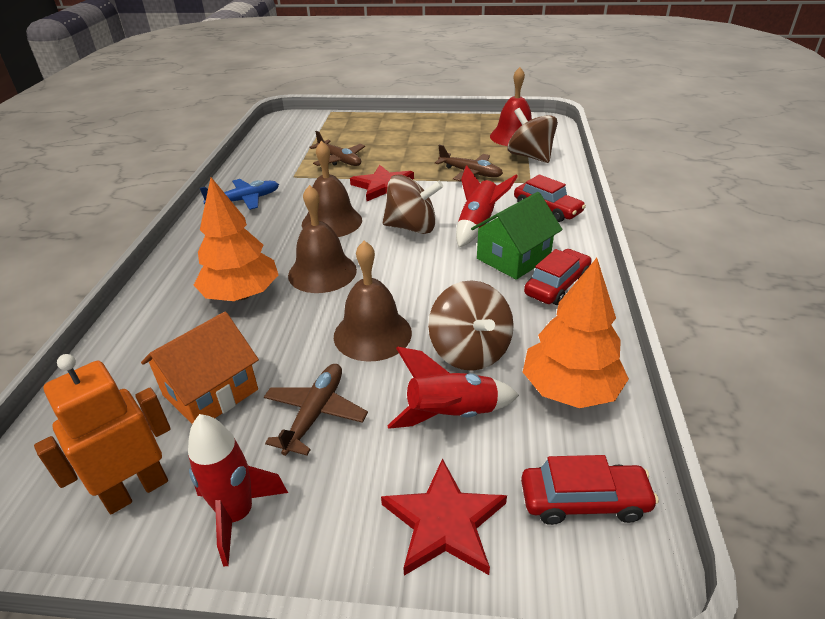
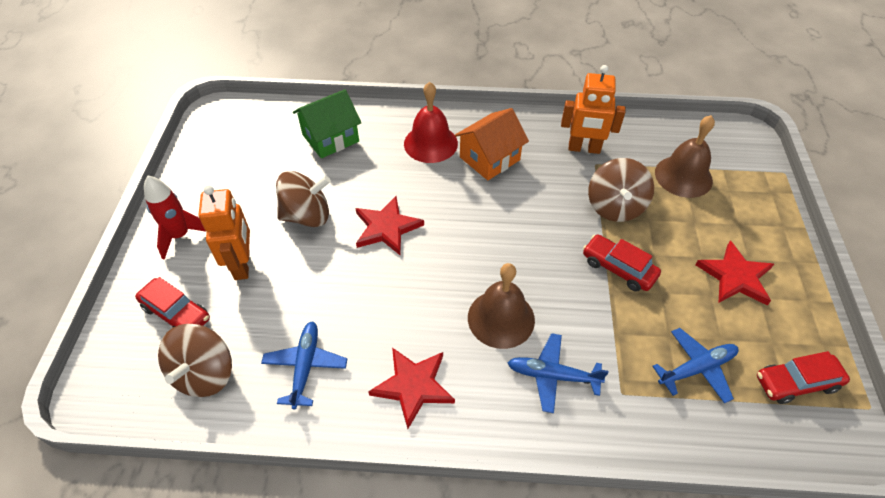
blue plane: [200,179,279,210] = 1 -> [261,321,347,409] [508,333,609,413] [652,328,739,403] = 3
brown bell: [288,185,357,293] [302,141,362,237] [334,241,412,362] = 3 -> [468,263,535,349] [655,115,715,198] = 2
brown plane: [264,364,368,456] [309,131,365,166] [435,145,503,181] = 3 -> none = 0
orange robot: [34,354,171,514] = 1 -> [199,185,250,280] [561,65,626,154] = 2
orange tree: [194,177,278,301] [523,258,629,408] = 2 -> none = 0
red rocket: [188,414,288,566] [387,346,519,429] [456,165,518,247] = 3 -> [144,175,205,260] = 1
red star: [350,165,414,201] [381,458,507,576] = 2 -> [355,196,424,255] [368,348,455,429] [695,241,774,306] = 3

